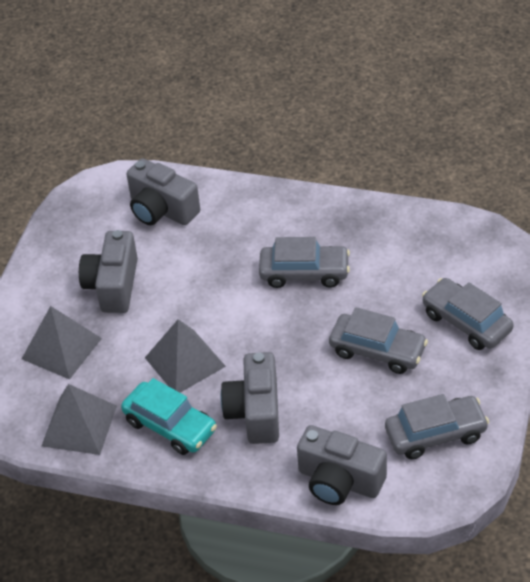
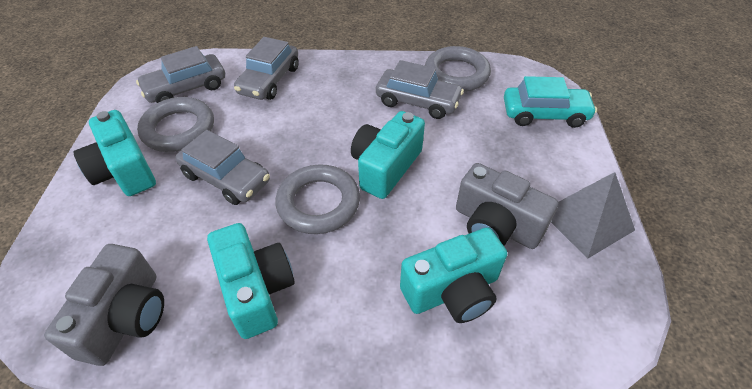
grey camera: [79,230,138,313] [127,158,200,225] [221,352,279,444] [297,425,387,505] = 4 -> [44,244,164,366] [456,163,558,249] = 2
grey pyramid: [22,306,102,380] [42,384,117,455] [145,319,226,393] = 3 -> [551,172,635,259] = 1
grey ring: none = 0 -> [137,97,214,152] [275,165,360,234] [425,46,491,92] = 3
turquoise camera: none = 0 -> [74,110,156,196] [207,223,295,339] [351,111,425,199] [400,227,507,323] = 4

